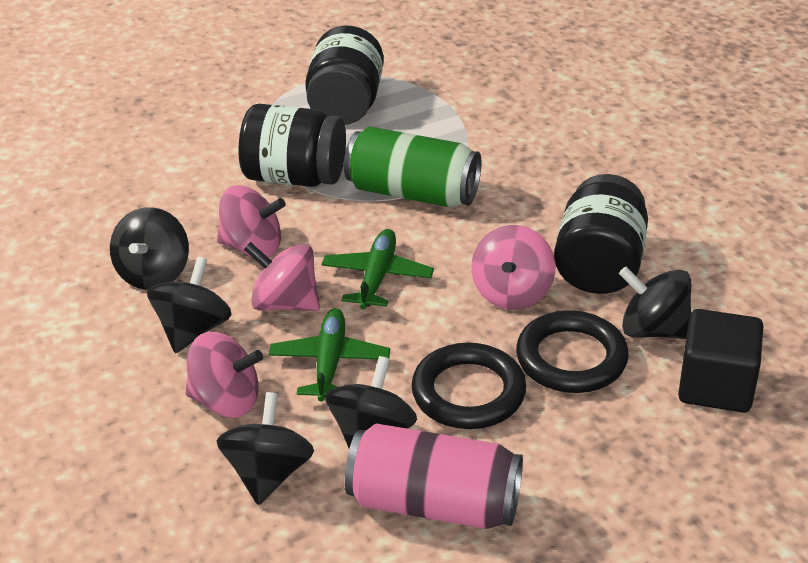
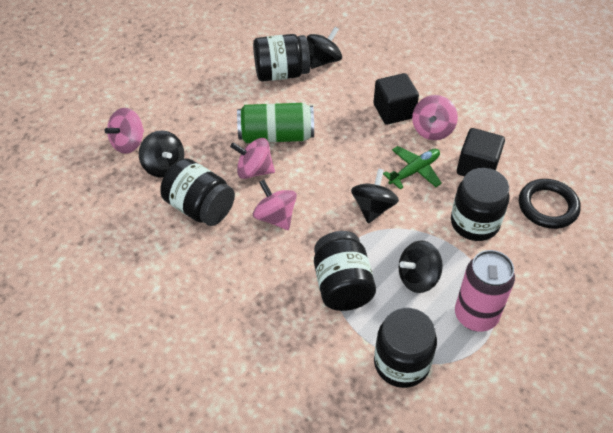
black cube: [678,309,763,413] = 1 -> [374,73,419,125] [457,128,505,176] = 2
black jar: [238,104,346,187] [305,25,384,125] [554,174,648,294] = 3 -> [160,158,235,226] [253,34,310,81] [314,231,376,311] [374,308,437,388] [451,168,509,241] = 5
black ring: [411,343,526,429] [516,310,629,393] = 2 -> [519,179,581,229] = 1
black spinning top: [110,207,189,290] [147,257,232,353] [216,392,314,505] [325,356,417,448] [619,267,691,339] = 5 -> [139,131,184,178] [307,27,342,69] [351,168,399,224] [399,240,443,293] = 4
green plane: [269,308,390,402] [321,229,434,309] = 2 -> [383,146,442,189] = 1

